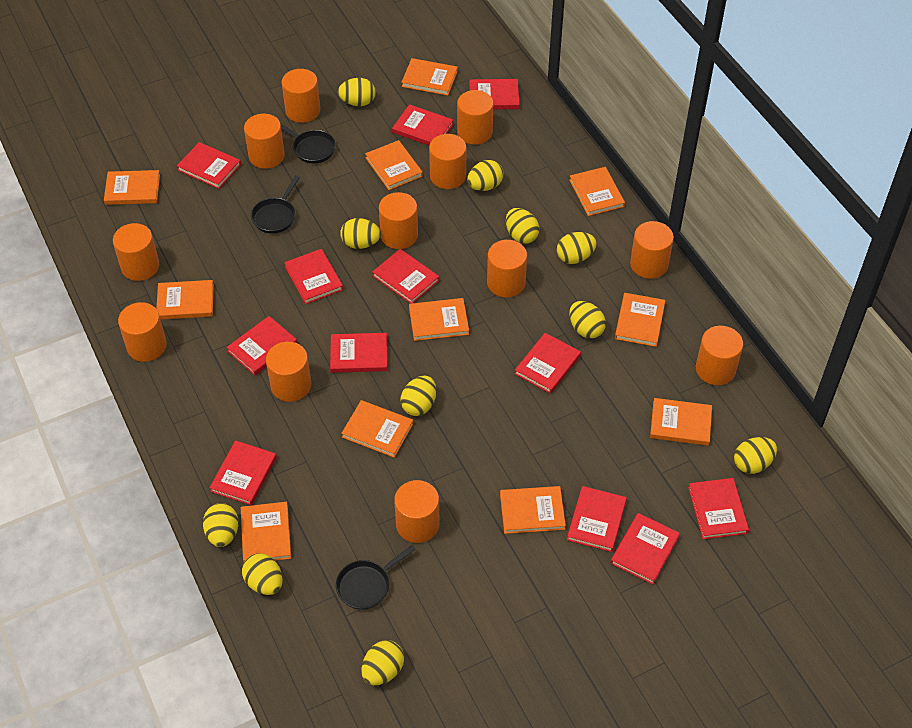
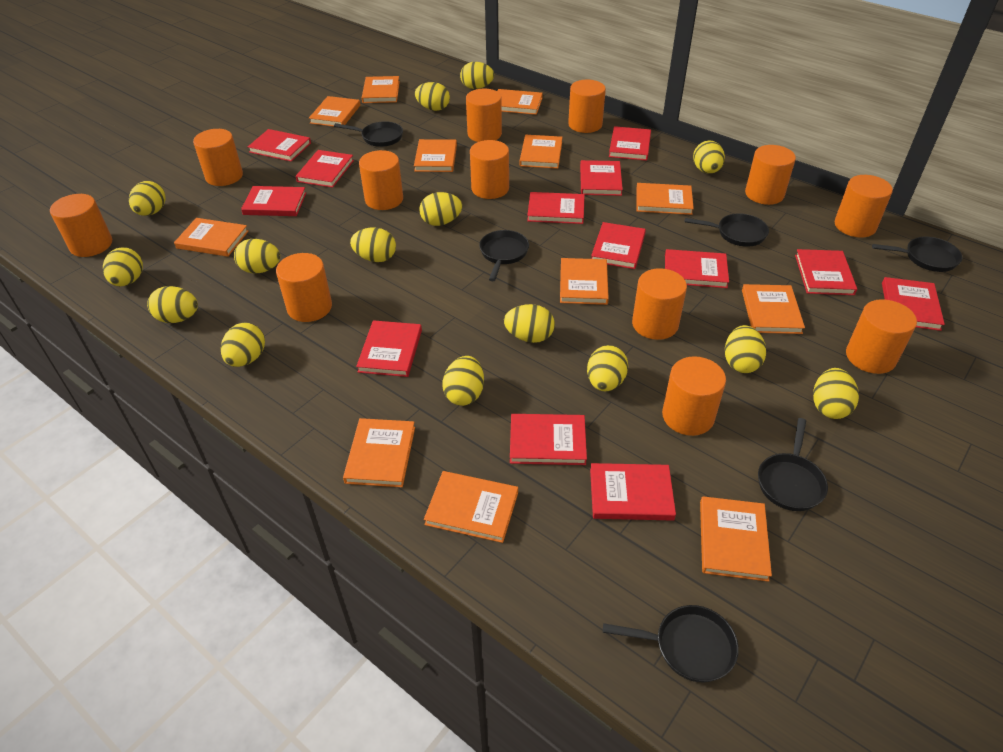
black pan: [251,175,300,233] [280,123,336,163] [336,545,416,610] = 3 -> [334,121,403,147] [479,230,529,281] [603,605,739,682] [685,213,769,247] [758,418,828,511] [872,237,962,272] = 6
orange book: [104,170,160,205] [156,280,214,319] [241,502,291,562] [341,400,413,458] [365,140,423,190] [401,58,458,96] [409,298,469,341] [500,486,566,534] [569,167,625,216] [615,293,666,347] [650,398,712,446] = 11 -> [174,218,249,257] [309,96,360,127] [343,418,415,487] [362,76,400,103] [414,139,457,172] [424,471,518,543] [497,89,543,115] [520,135,562,169] [560,258,609,305] [636,183,694,215] [700,496,772,582] [742,284,805,334] = 12
red book: [177,142,241,189] [209,440,277,505] [226,316,297,375] [284,249,343,304] [330,333,387,373] [372,249,439,304] [392,104,453,146] [469,79,520,109] [515,333,581,394] [567,486,627,552] [610,513,680,584] [688,478,749,539] = 12 -> [241,186,306,216] [248,129,311,162] [296,150,354,188] [356,320,422,377] [510,414,587,465] [527,192,585,224] [580,160,623,196] [590,463,676,521] [591,222,646,269] [609,126,651,161] [665,249,729,288] [795,249,857,295] [882,277,945,331] = 13
yellow egg: [203,503,239,547] [242,553,283,595] [338,78,376,106] [340,218,381,249] [361,640,404,685] [401,376,436,416] [467,160,504,191] [506,208,540,244] [557,232,597,264] [569,301,606,338] [734,437,777,474] = 11 -> [103,247,143,286] [129,181,166,216] [147,286,198,323] [221,323,265,367] [234,239,280,273] [350,227,396,262] [415,82,450,111] [419,192,462,226] [443,356,484,406] [460,62,494,89] [504,304,555,343] [587,345,628,391] [693,140,725,174] [725,325,766,373] [813,368,859,419] = 15

